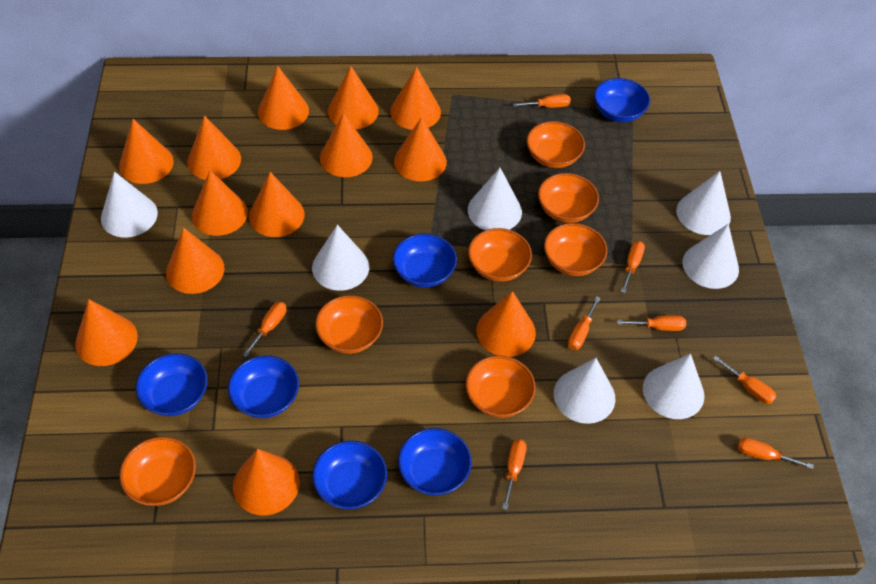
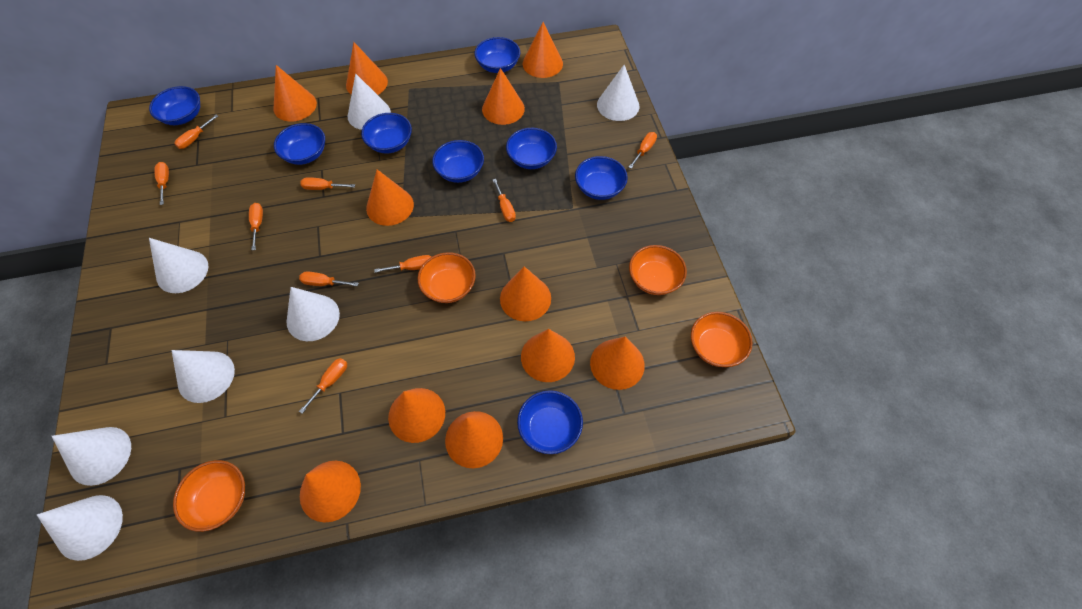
blue bowl: [136,353,208,416] [228,355,299,418] [312,440,387,510] [393,233,457,288] [398,428,472,496] [594,78,650,122] = 6 -> [149,86,200,125] [274,123,325,165] [361,113,412,153] [432,140,484,183] [475,37,520,73] [506,128,557,169] [517,390,583,454] [575,156,628,200] = 8
orange bowl: [120,437,196,506] [315,295,383,354] [466,355,536,418] [468,228,532,282] [526,121,585,168] [538,173,599,223] [544,223,607,276] = 7 -> [173,460,245,532] [418,252,476,303] [629,245,687,295] [691,312,753,367] = 4
orange cone: [75,299,138,366] [119,119,174,184] [166,227,224,294] [187,115,241,180] [192,170,248,236] [233,449,300,515] [249,172,305,237] [258,66,309,130] [320,113,373,177] [328,66,379,129] [390,66,441,130] [394,117,447,181] [476,291,536,357] = 13 -> [274,65,317,121] [300,461,361,523] [346,42,388,95] [366,169,414,226] [388,388,445,443] [445,411,503,468] [482,68,525,125] [500,266,551,321] [521,329,575,382] [523,22,563,78] [590,337,645,390] = 11
orange screwdriver: [243,302,286,357] [502,439,527,510] [513,94,571,108] [568,296,601,350] [617,315,686,331] [621,241,645,293] [713,356,777,404] [738,438,814,469] = 8 -> [154,162,169,205] [174,115,218,149] [249,203,263,250] [299,271,359,286] [299,358,347,414] [300,177,355,190] [374,255,432,273] [492,179,516,222] [628,132,657,169] = 9

